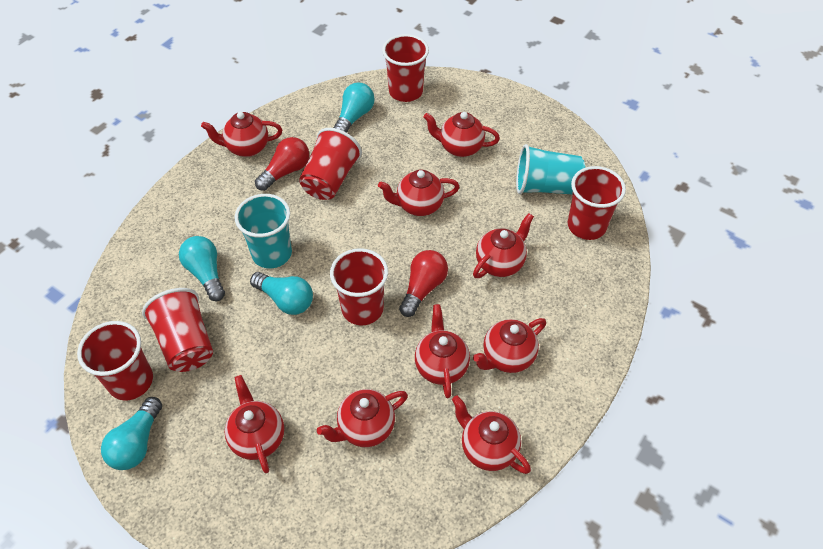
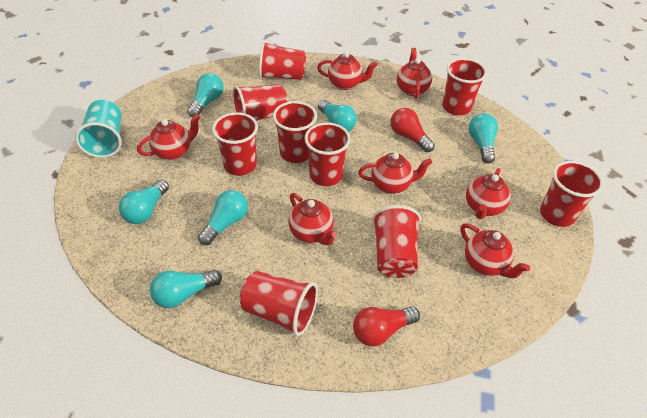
red cup: [77,321,153,401] [142,288,213,372] [299,128,362,200] [330,248,388,325] [382,34,429,102] [568,166,626,240] = 6 -> [212,112,258,176] [232,84,288,121] [240,271,318,336] [259,41,307,80] [273,101,317,163] [304,122,351,186] [372,205,421,278] [442,58,487,116] [540,161,604,227] = 9
red teapot: [201,112,282,157] [225,375,284,473] [317,389,408,447] [378,170,459,216] [415,304,470,398] [423,112,500,157] [452,395,531,474] [473,213,534,278] [473,318,546,373] = 9 -> [137,114,200,160] [288,193,337,245] [317,52,377,90] [358,153,432,194] [397,48,432,99] [460,223,530,278] [466,168,511,219] = 7
turquoise cup: [235,194,292,269] [516,144,585,194] = 2 -> [75,100,122,158] = 1
turquoise light bulb: [101,397,162,470] [179,236,225,301] [250,272,313,315] [333,83,375,133] = 4 -> [119,179,169,224] [150,270,222,308] [187,73,224,117] [198,190,248,245] [318,100,357,132] [469,113,498,164] = 6

